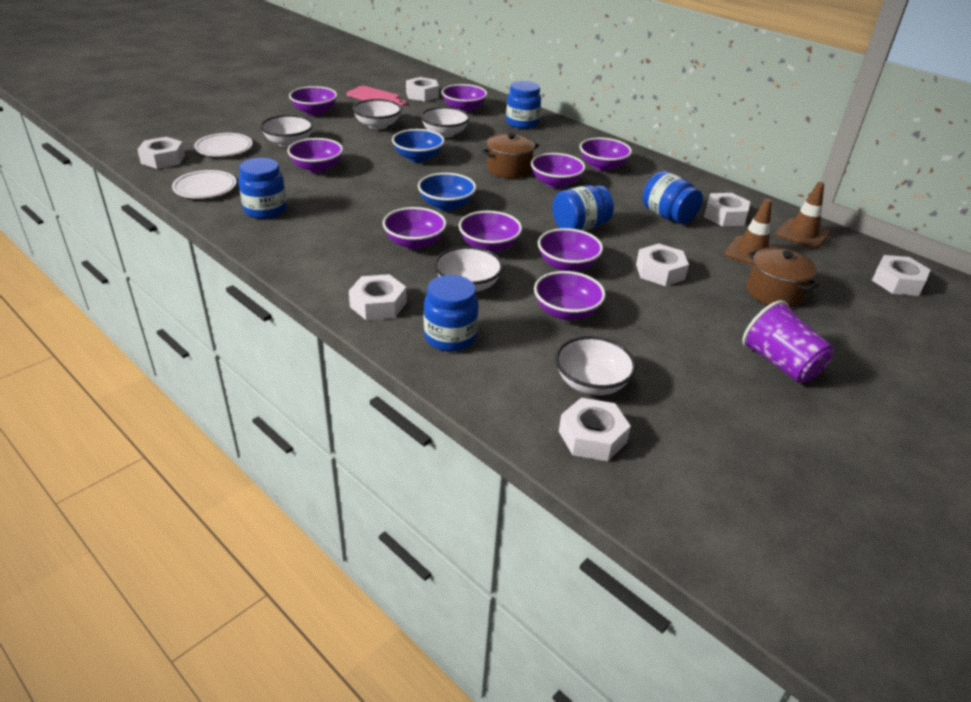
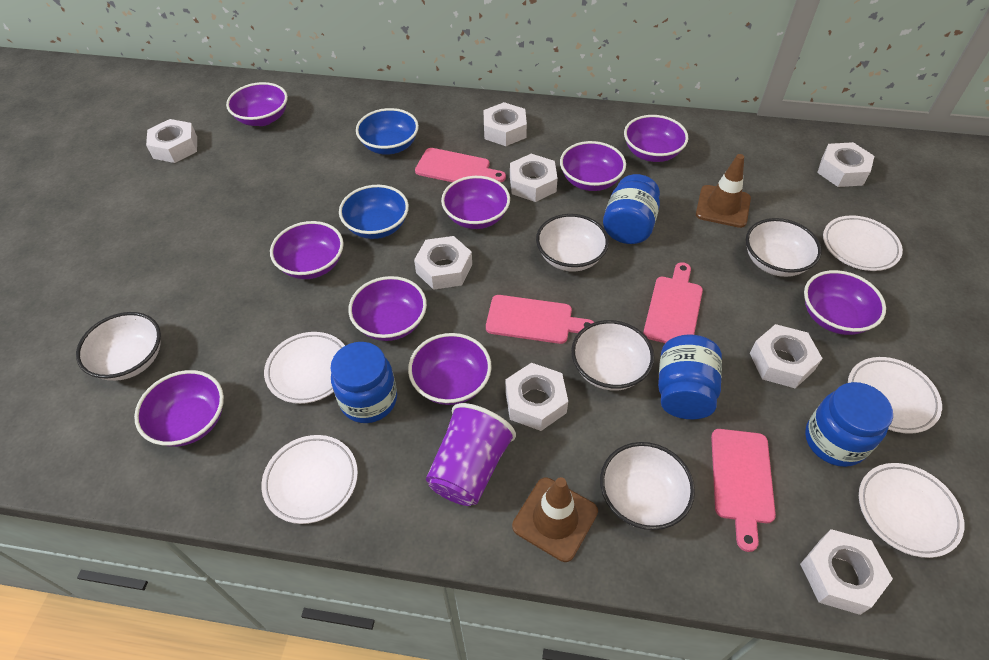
blue jar: [238,158,287,219] [424,275,479,352] [506,81,541,129] [553,185,614,231] [643,171,703,224] = 5 -> [330,342,397,423] [603,174,660,244] [658,335,722,419] [805,382,893,467] = 4
brown pot: [481,133,539,179] [746,248,819,308] = 2 -> none = 0
pink cutting board: [347,86,406,106] = 1 -> [415,148,506,182] [486,295,594,344] [643,262,703,343] [711,429,776,552] = 4
white nut: [137,137,185,169] [349,274,407,320] [406,77,439,102] [559,398,631,461] [636,244,689,286] [704,193,750,226] [872,255,931,296] = 7 -> [146,119,197,163] [414,236,472,290] [483,102,527,146] [505,363,568,431] [510,154,558,202] [750,324,823,388] [800,529,893,615] [817,142,874,187] = 8
white plate: [172,170,236,199] [194,133,252,157] = 2 -> [262,435,358,524] [264,332,345,404] [823,215,903,271] [848,357,942,434] [859,463,965,558] = 5

